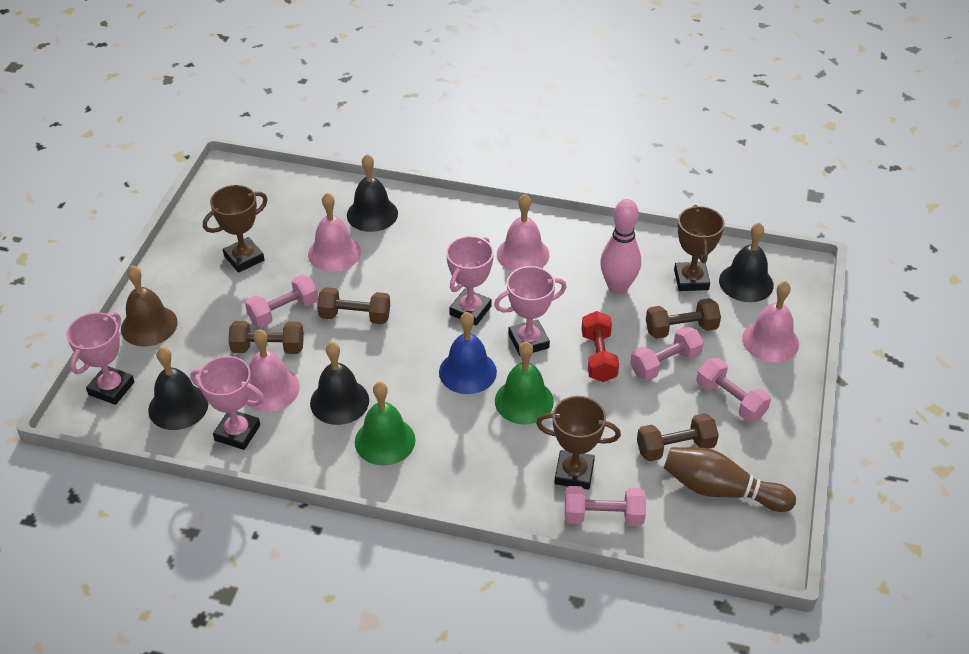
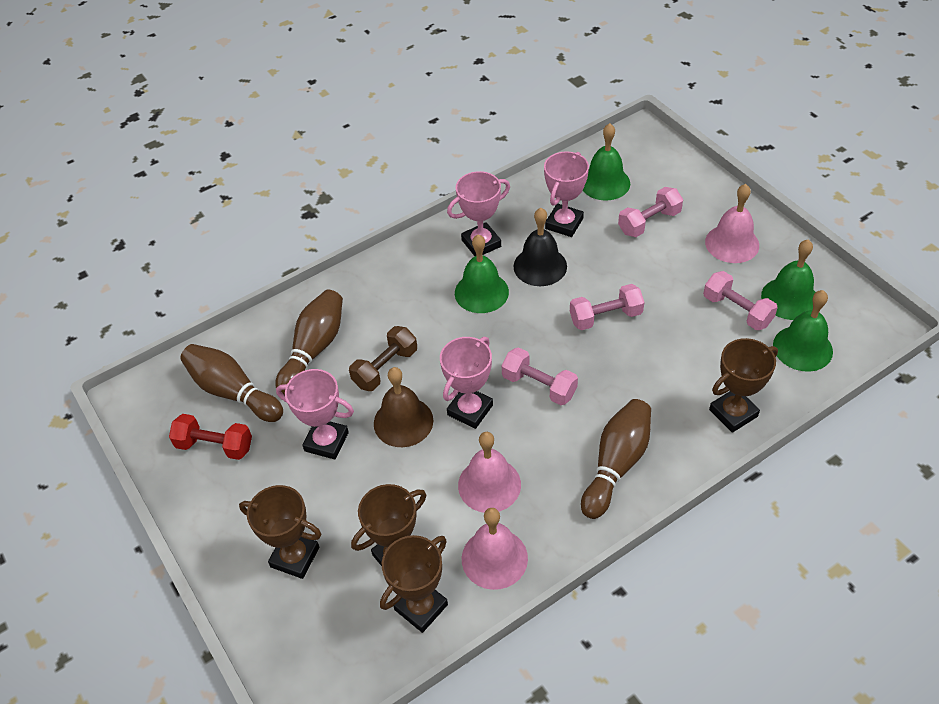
black bell: [148,347,209,430] [310,342,369,425] [347,154,398,232] [719,222,774,302] = 4 -> [513,208,567,286] = 1
blue bell: [439,312,497,394] = 1 -> none = 0
brown bowling pin: [664,447,796,512] = 1 -> [180,344,283,422] [275,290,343,395] [581,399,651,519] = 3
brown dumbbell: [228,321,304,354] [317,287,390,324] [637,413,719,461] [646,298,721,339] = 4 -> [349,326,417,391] = 1
brown trophy: [203,185,268,273] [536,396,621,490] [674,205,725,291] = 3 -> [239,485,322,579] [351,484,426,566] [380,535,448,633] [709,338,778,433] = 4
green bell: [355,382,416,466] [495,341,554,424] = 2 -> [455,235,509,313] [583,123,630,201] [761,240,816,320] [773,290,833,372] = 4
pink bell: [246,329,300,412] [308,193,361,272] [497,194,549,271] [742,281,799,362] = 4 -> [458,432,521,513] [462,508,528,590] [705,184,759,263] = 3
pink bowling pin: [600,199,641,295] = 1 -> none = 0

